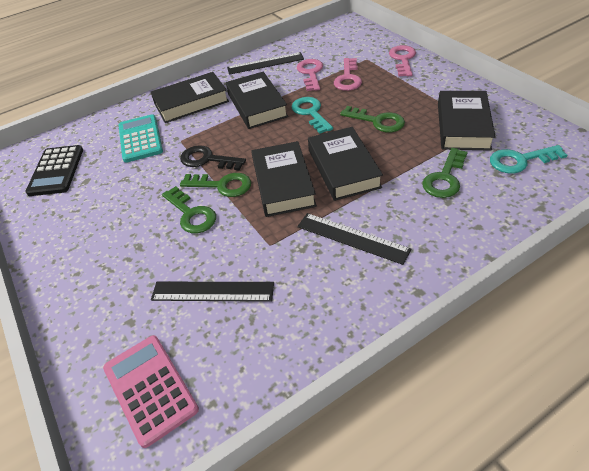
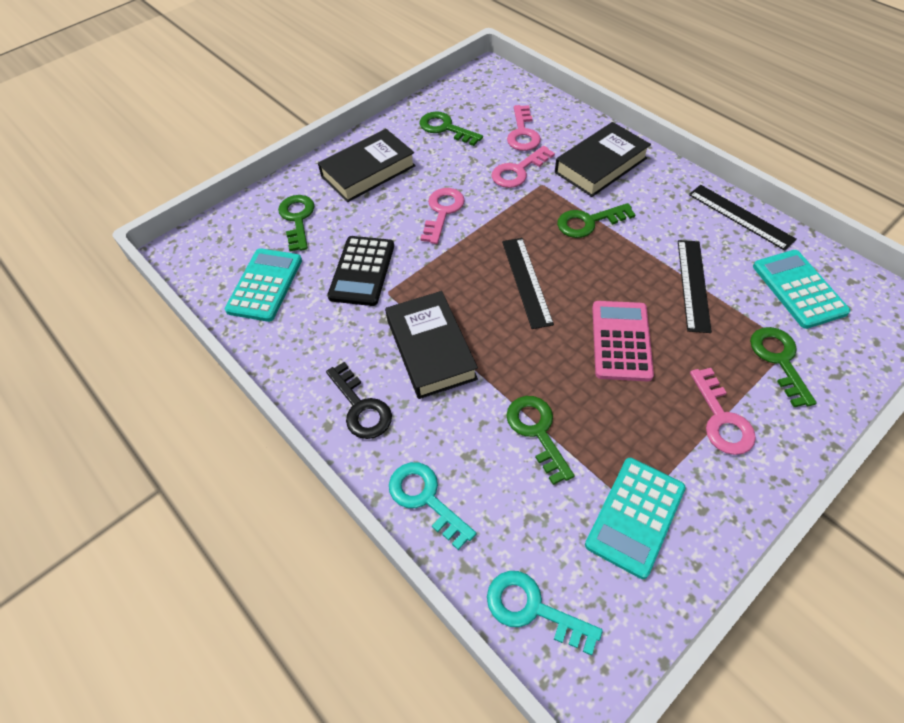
black book: [150,72,229,123] [226,72,288,129] [251,141,317,217] [308,127,383,201] [438,91,496,151] = 5 -> [318,129,416,202] [385,291,478,399] [555,122,651,197] = 3
green key: [162,186,216,233] [180,173,251,197] [340,106,405,132] [422,148,468,198] = 4 -> [278,195,315,252] [420,111,483,146] [506,396,575,485] [557,203,636,238] [750,327,817,407] = 5
pink key: [297,59,323,91] [334,58,362,91] [389,45,416,77] = 3 -> [420,188,465,244] [492,146,555,188] [507,105,541,151] [690,368,756,455] = 4
turquoise calculator: [119,114,163,163] = 1 -> [225,248,302,322] [585,458,686,579] [753,250,850,329] = 3

